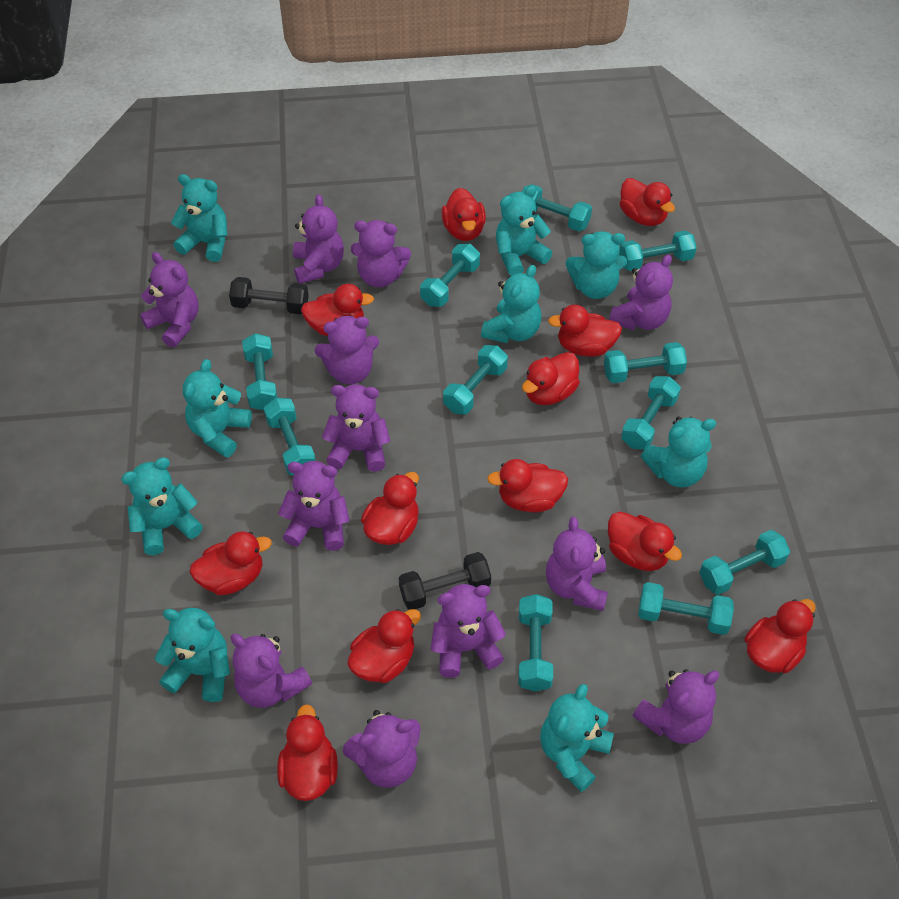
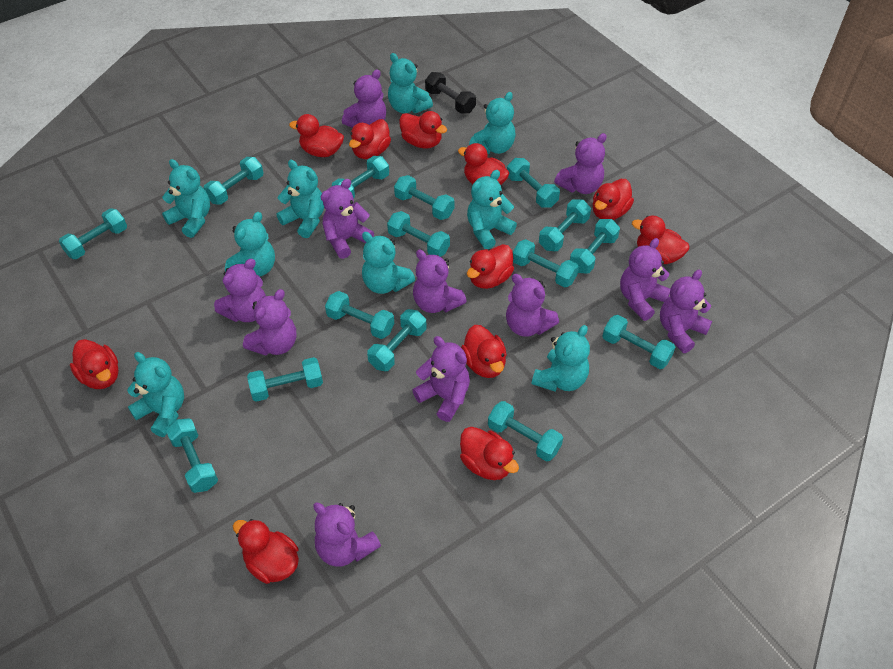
black dumbbell: [229,277,309,314] [399,552,491,610] = 2 -> [425,72,476,114] = 1
purple teddy bear: [140,252,198,348] [231,634,312,708] [278,461,350,551] [293,194,344,284] [314,316,379,384] [322,384,390,472] [343,710,421,788] [351,220,411,288] [431,584,506,678] [546,517,608,611] [609,255,673,330] [633,669,719,744] = 12 -> [214,258,266,322] [243,289,296,356] [313,503,381,567] [321,179,374,259] [342,69,386,128] [412,336,470,422] [413,249,467,313] [506,274,559,337] [554,133,607,194] [620,238,670,321] [660,270,712,353] = 11
red duck: [190,531,272,596] [277,704,338,801] [301,284,374,336] [347,609,421,683] [361,472,419,545] [441,188,486,241] [487,459,568,512] [522,352,580,405] [548,305,622,357] [608,511,682,571] [620,178,675,226] [744,599,815,673] = 12 -> [70,339,119,389] [233,519,299,584] [289,114,344,157] [349,119,391,159] [399,111,447,148] [458,143,510,185] [460,427,519,480] [461,325,507,378] [467,244,514,289] [592,179,634,220] [632,216,689,264] = 11
turquoise dumbbell: [242,333,277,410] [264,398,316,475] [420,244,480,307] [443,345,508,415] [518,594,553,691] [522,184,592,232] [604,342,687,383] [619,231,697,271] [621,376,681,450] [638,582,734,635] [699,530,790,595] = 11 -> [59,209,127,259] [166,418,218,493] [204,157,263,205] [247,357,323,402] [325,291,394,339] [332,156,389,198] [367,309,426,371] [387,211,450,257] [394,175,454,220] [488,401,563,461] [507,158,560,208] [513,239,579,288] [539,199,591,251] [570,219,620,273] [602,315,675,369] = 15

